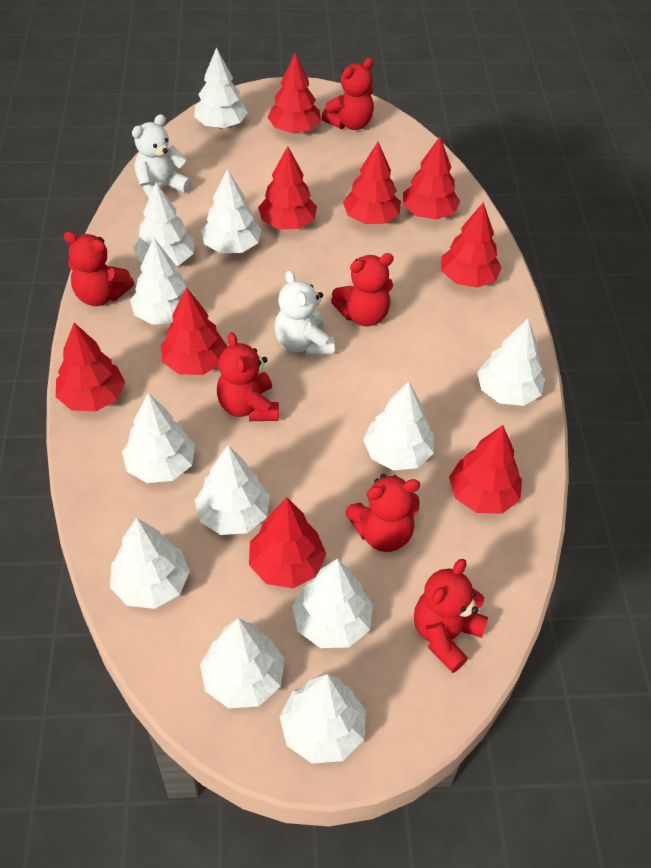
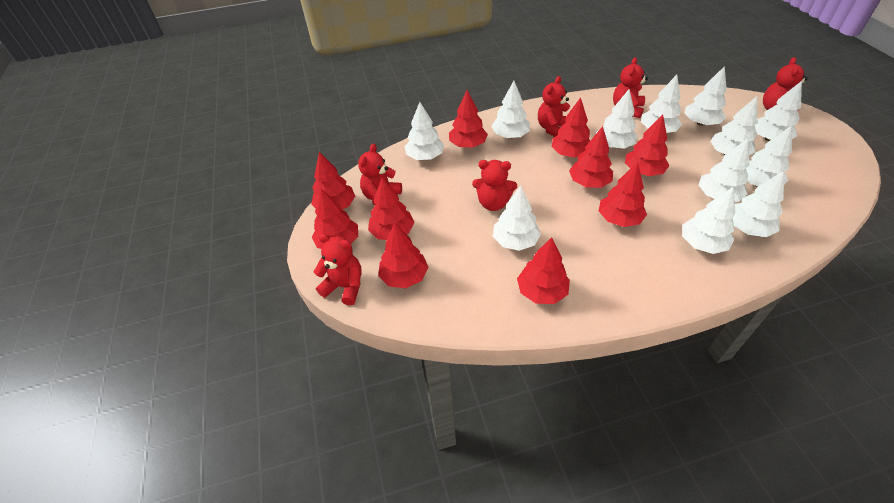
red tree: [56,323,125,411] [161,287,228,375] [249,497,326,588] [258,146,317,229] [268,53,321,133] [343,142,401,224] [403,137,460,220] [441,202,502,288] [449,425,522,514] = 9 -> [311,152,355,210] [312,189,358,249] [368,178,414,240] [378,223,429,288] [449,90,488,148] [517,237,570,304] [552,97,590,158] [569,126,613,188] [599,162,647,227] [625,114,670,176] = 10
white teddy bear: [132,114,192,198] [275,270,335,356] = 2 -> none = 0

